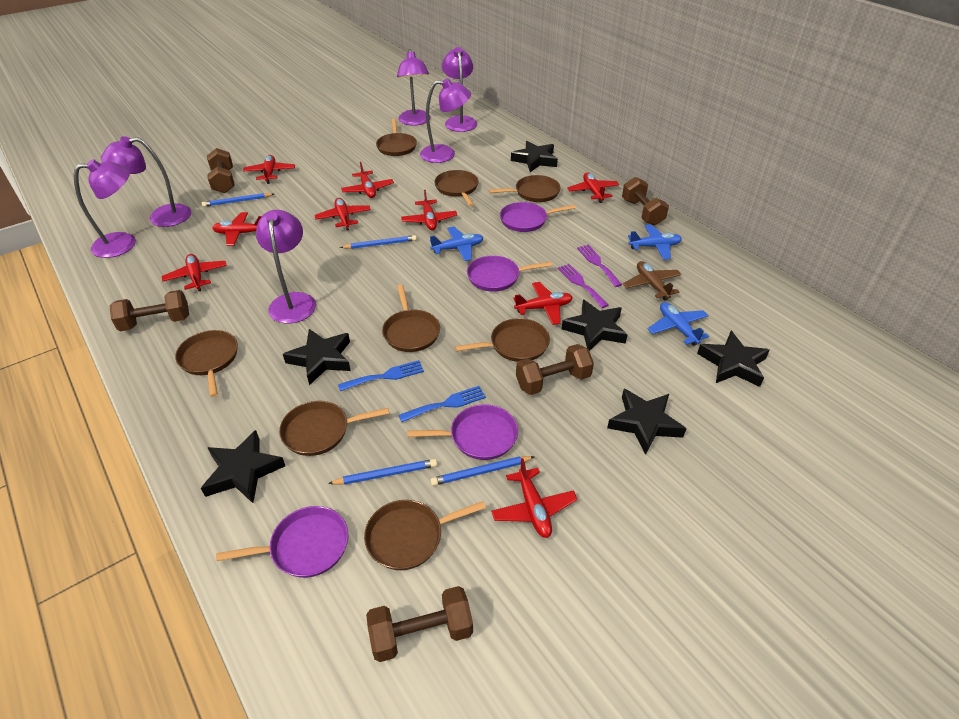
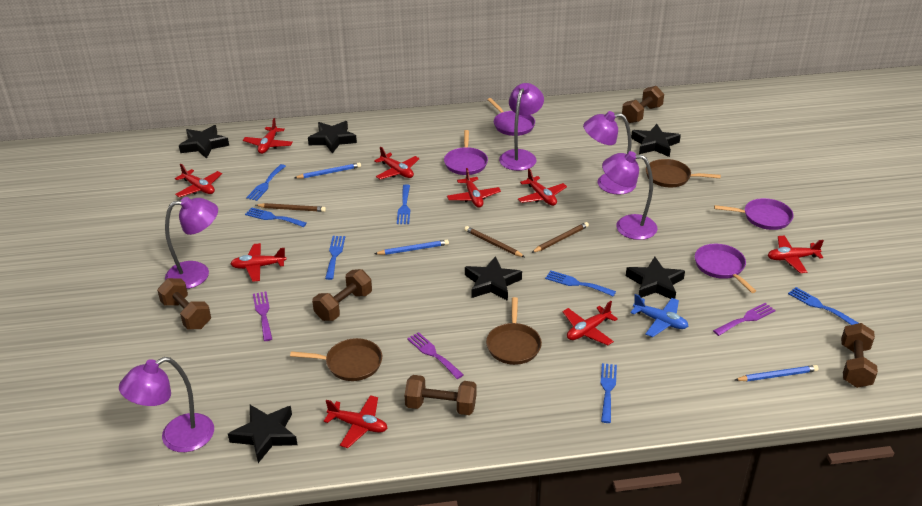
blue fork: [338,360,424,391] [399,386,486,422] = 2 -> [245,207,307,227] [246,164,286,201] [325,236,345,280] [397,184,410,224] [545,270,616,297] [600,363,617,423] [788,287,858,325] = 7
blue pencil: [202,193,274,207] [328,459,437,485] [340,235,417,249] [430,456,534,486] = 4 -> [294,163,361,179] [375,240,449,255] [735,365,819,381] = 3
blue plane: [430,227,483,261] [628,225,682,260] [648,302,709,346] = 3 -> [630,294,688,337] = 1
brown pan: [175,330,238,397] [279,401,389,456] [364,500,486,570] [376,119,417,156] [382,285,440,352] [434,170,479,206] [455,318,550,362] [489,175,561,202] = 8 -> [290,338,382,381] [486,297,542,365] [646,159,721,187] = 3
brown pencil: none = 0 -> [256,203,326,212] [464,226,525,257] [531,222,589,253] = 3
brown plane: [623,261,682,301] = 1 -> none = 0
purple fork: [558,264,608,308] [577,245,622,287] = 2 -> [253,292,272,341] [407,332,464,379] [713,303,776,336] = 3
purple lamp: [74,159,136,258] [101,136,191,227] [256,210,316,324] [397,49,431,126] [420,78,471,163] [442,47,477,132] = 6 -> [119,357,214,452] [165,197,218,289] [499,83,544,171] [583,111,636,195] [602,151,658,240] = 5

